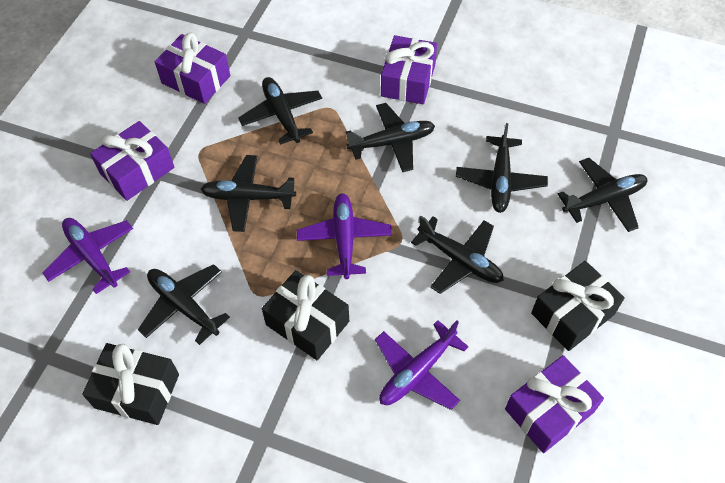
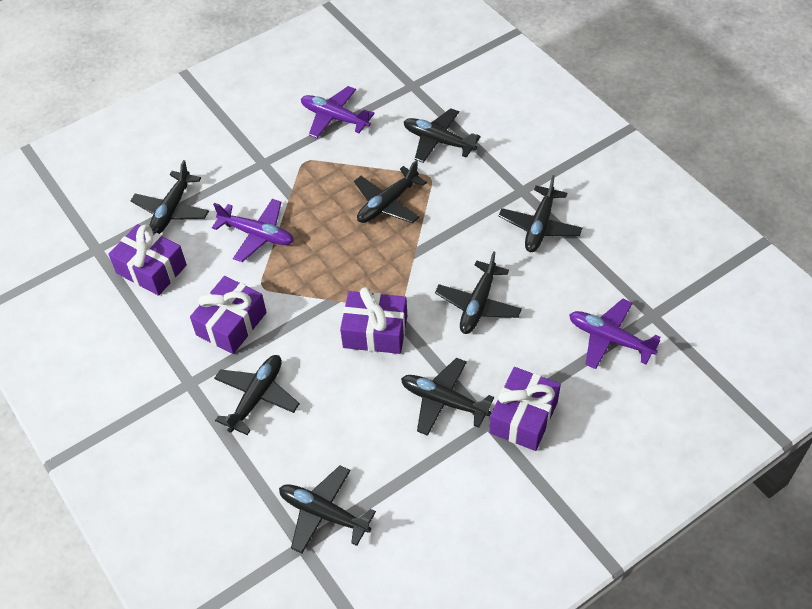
black gift: [82,343,179,425] [262,270,349,360] [531,261,625,351] = 3 -> none = 0
black plane: [138,264,230,345] [201,155,296,232] [238,77,322,145] [346,103,435,172] [411,215,504,294] [456,123,548,213] [558,158,647,232] = 7 -> [131,160,209,234] [214,355,300,435] [279,466,376,554] [354,160,427,224] [401,358,494,436] [404,108,481,163] [435,251,522,334] [499,175,582,252] = 8

